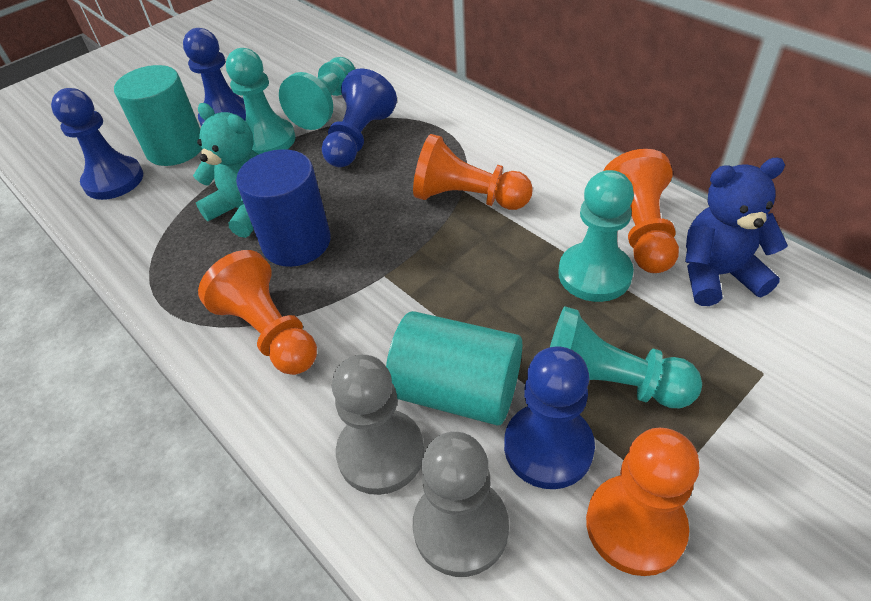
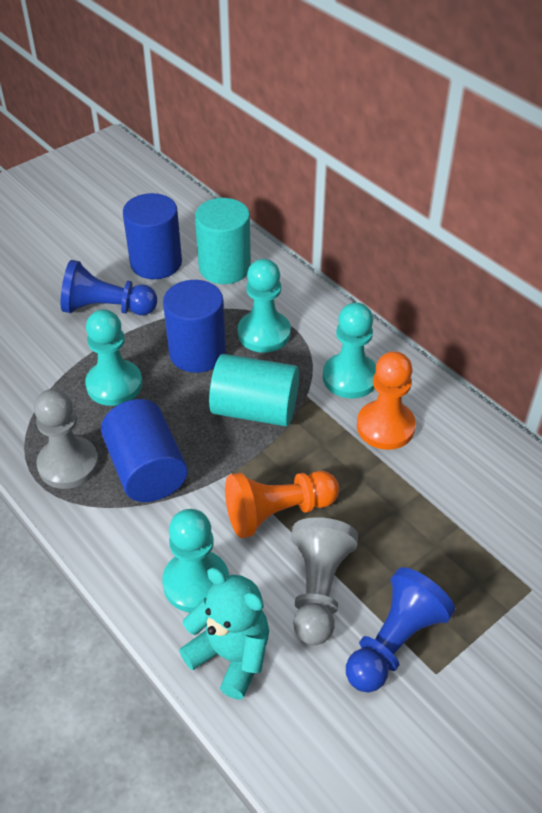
blue cylinder: [236,149,331,267] = 1 -> [101,399,188,502] [123,193,182,279] [163,280,226,373] = 3
blue pawn: [51,88,143,200] [183,28,246,127] [322,68,397,167] [504,347,595,489] = 4 -> [61,260,157,315] [346,567,455,692] = 2
blue teddy bear: [685,158,788,306] = 1 -> none = 0
orange pawn: [198,250,317,375] [413,134,533,210] [586,428,699,576] [603,149,679,273] = 4 -> [225,471,339,538] [357,351,416,450] = 2

